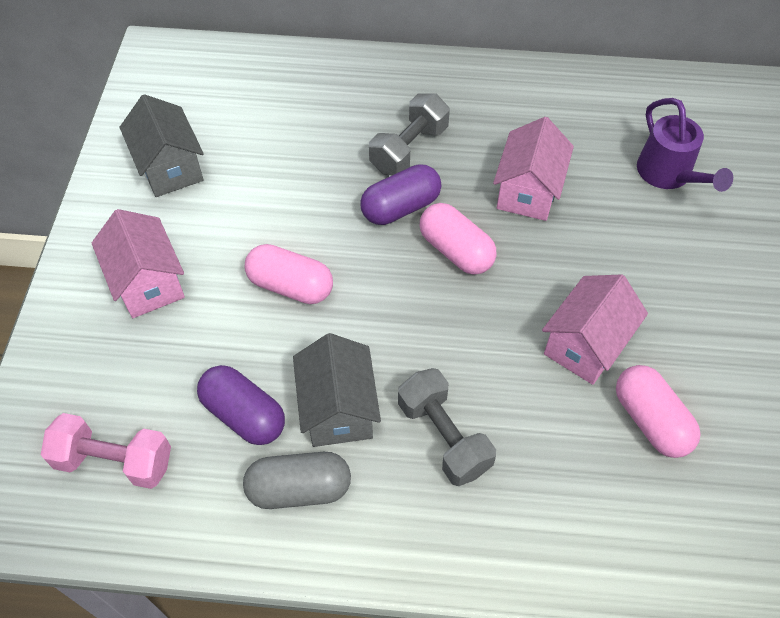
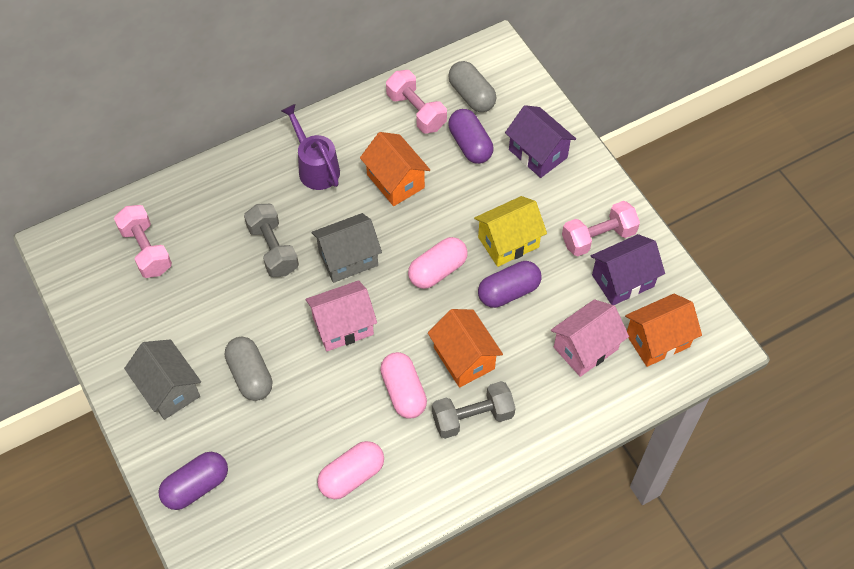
grey capsule: [243,452,351,509] = 1 -> [225,337,272,401] [448,61,497,112] = 2
orange house: none = 0 -> [360,132,430,206] [428,309,503,388] [625,294,702,367] = 3
pink dumbbell: [41,413,171,489] = 1 -> [114,205,172,278] [386,70,447,134] [562,201,640,256] = 3
pink house: [91,209,185,318] [493,117,574,221] [542,274,648,385] = 3 -> [306,280,377,351] [551,299,629,377] = 2
purple capsule: [197,365,285,445] [360,164,441,225] = 2 -> [158,452,228,510] [448,109,493,164] [478,261,542,308] = 3
purple house: none = 0 -> [505,105,576,178] [591,234,665,305] = 2
yellow house: none = 0 -> [474,196,547,267] = 1

